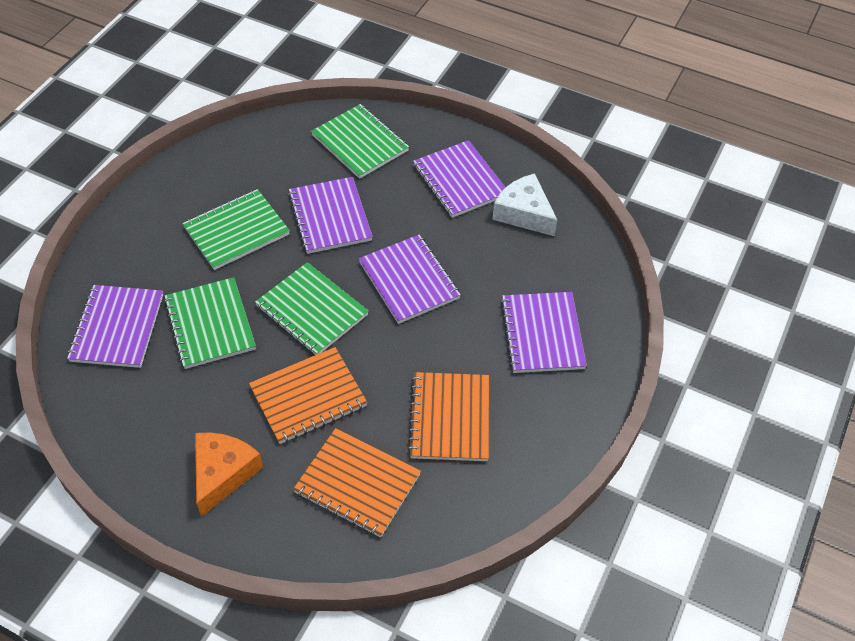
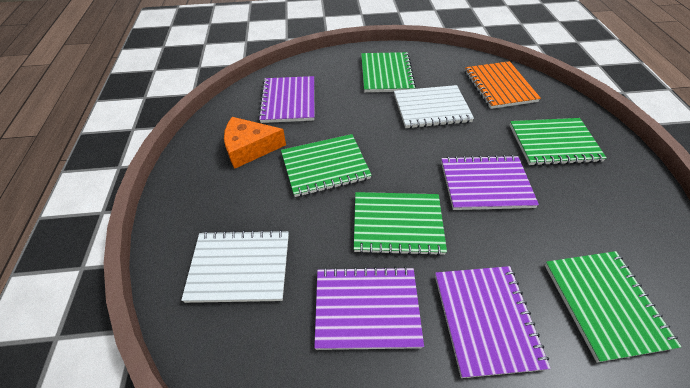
green notebook: [164,277,256,369] [182,189,290,270] [255,262,369,355] [311,104,409,179] = 4 -> [281,134,372,197] [354,192,447,256] [361,52,416,92] [510,118,607,166] [545,251,681,363] = 5
orange notebook: [249,347,367,444] [293,428,421,537] [407,372,489,461] = 3 -> [465,61,541,109] = 1
purple notebook: [67,285,163,368] [288,177,373,254] [359,235,461,324] [413,140,505,218] [501,292,587,373] = 5 -> [258,76,314,123] [314,266,424,350] [435,266,551,378] [441,155,539,210] = 4
white cheese: [492,173,558,236] = 1 -> none = 0
white notebook: none = 0 -> [181,230,289,303] [394,85,474,128] = 2

